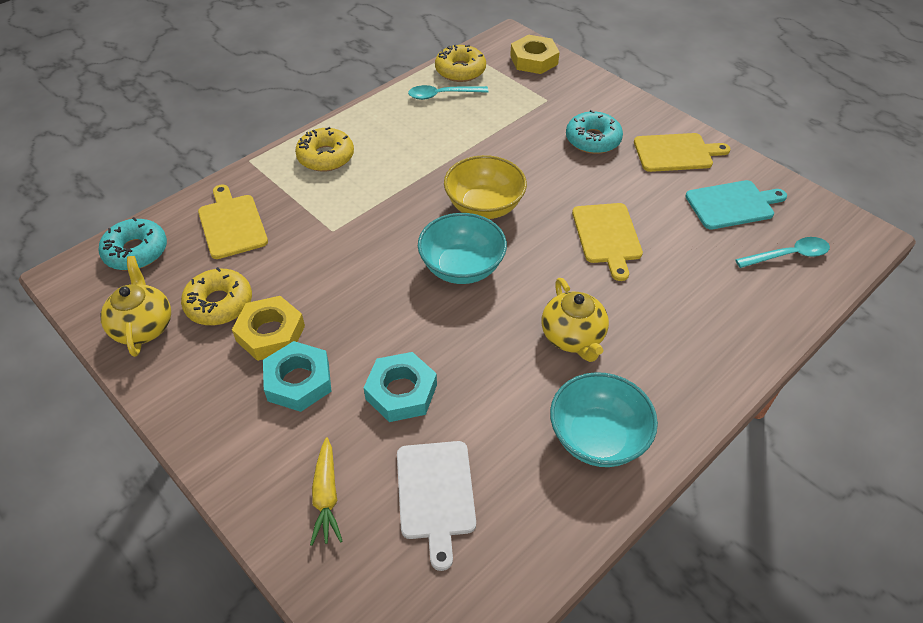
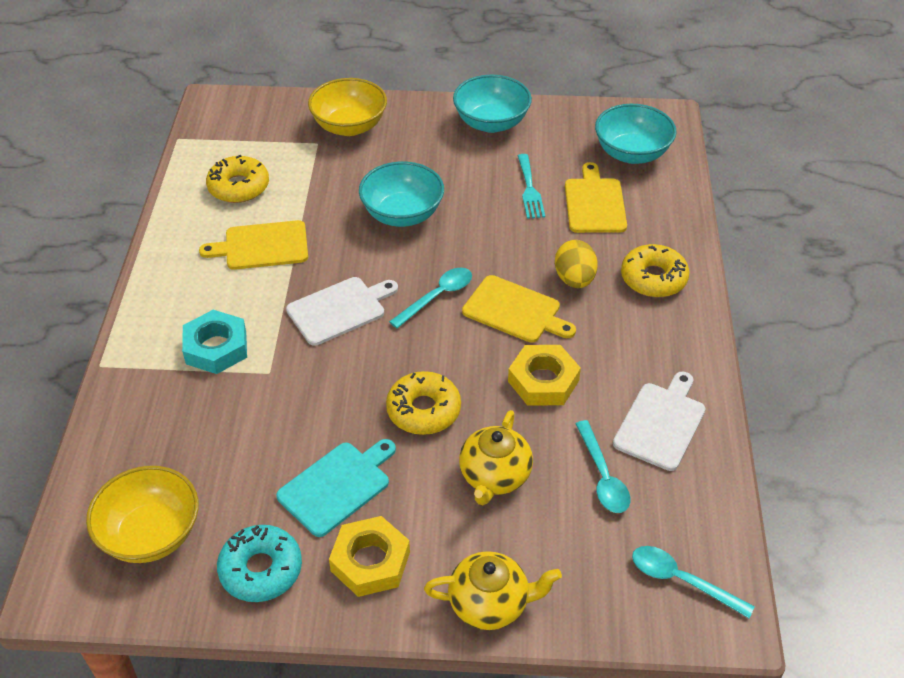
turquoise bowl: [418,213,507,284] [550,372,658,467] = 2 -> [359,162,444,227] [453,75,532,133] [595,104,676,164] = 3
turquoise donut: [98,217,167,270] [566,110,623,154] = 2 -> [217,525,302,602] = 1
turquoise fork: none = 0 -> [518,154,545,219] = 1
turquoise nut: [263,341,332,412] [364,352,437,422] = 2 -> [182,310,247,374] = 1
turquoise spoon: [408,85,489,100] [735,237,830,268] = 2 -> [389,268,472,328] [575,420,630,513] [632,546,755,618] = 3
white cutting board: [397,441,476,571] = 1 -> [286,277,398,346] [613,372,706,471] = 2
yellow bowl: [444,155,527,219] = 1 -> [86,466,199,563] [308,78,387,136] = 2
yellow carrot: [310,437,342,546] = 1 -> none = 0
yellow egg: none = 0 -> [555,240,598,288] = 1

